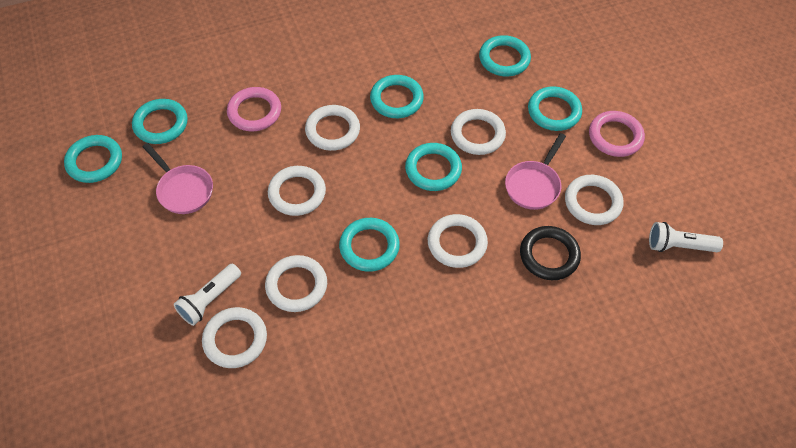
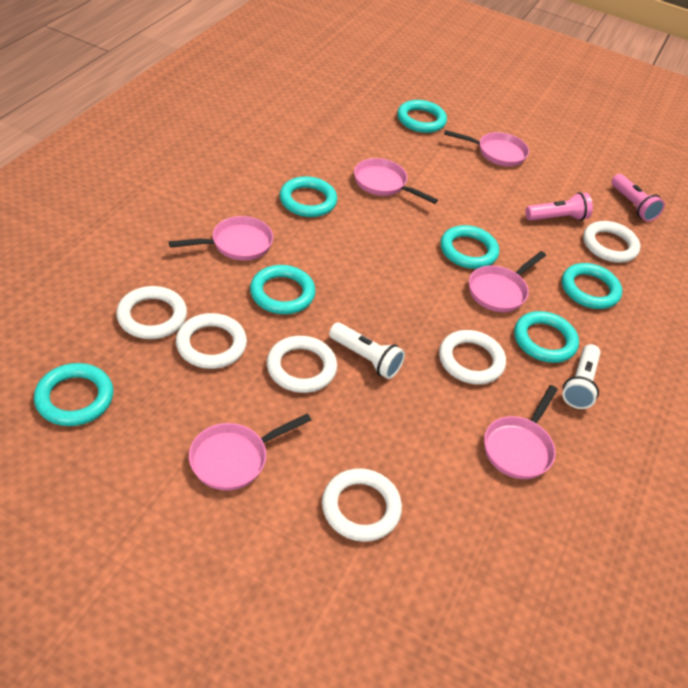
black ring: [520,226,581,280] = 1 -> none = 0
pink flashlight: none = 0 -> [525,192,593,221] [611,174,665,222] = 2
pink pan: [143,143,213,214] [505,133,566,210] = 2 -> [169,216,273,261] [189,414,312,491] [354,158,438,204] [444,130,529,166] [469,251,546,312] [484,385,558,479] = 6
pink ring: [227,87,281,131] [589,111,645,157] = 2 -> none = 0
white ring: [202,307,267,368] [265,255,327,312] [268,166,326,216] [305,105,360,151] [428,214,488,268] [451,109,506,155] [565,175,623,225] = 7 -> [116,286,187,339] [176,313,247,369] [267,336,337,393] [322,468,402,542] [439,330,506,384] [583,221,641,263] = 6

